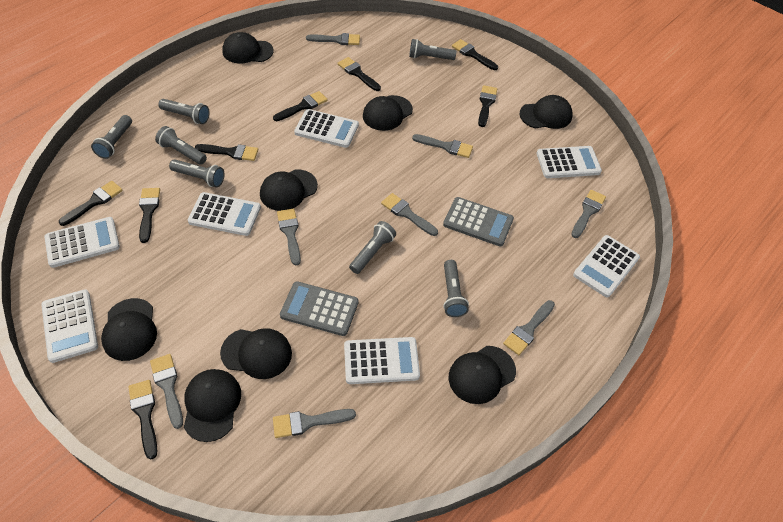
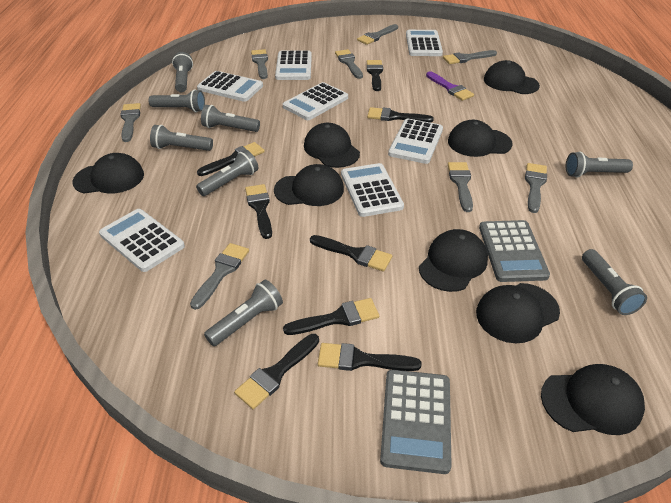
grey flashlight: [91,115,132,159] [155,126,207,165] [158,99,210,124] [169,159,224,187] [349,221,396,274] [409,39,456,60] [443,260,469,317] = 7 -> [149,89,205,112] [150,125,213,151] [172,52,193,92] [196,150,258,196] [201,105,260,132] [204,280,283,346] [566,152,633,178] [582,249,647,315] = 8
purple brush: none = 0 -> [426,71,474,101] = 1

